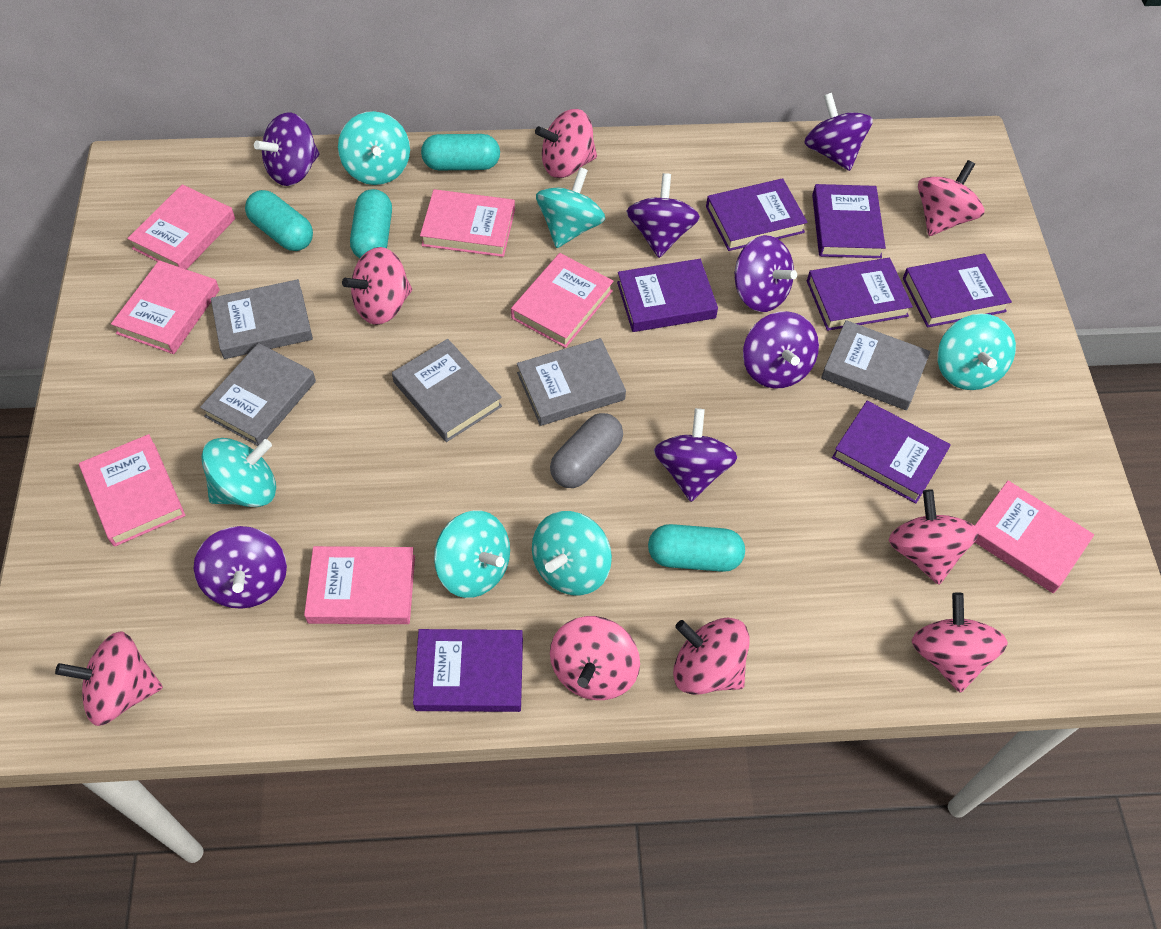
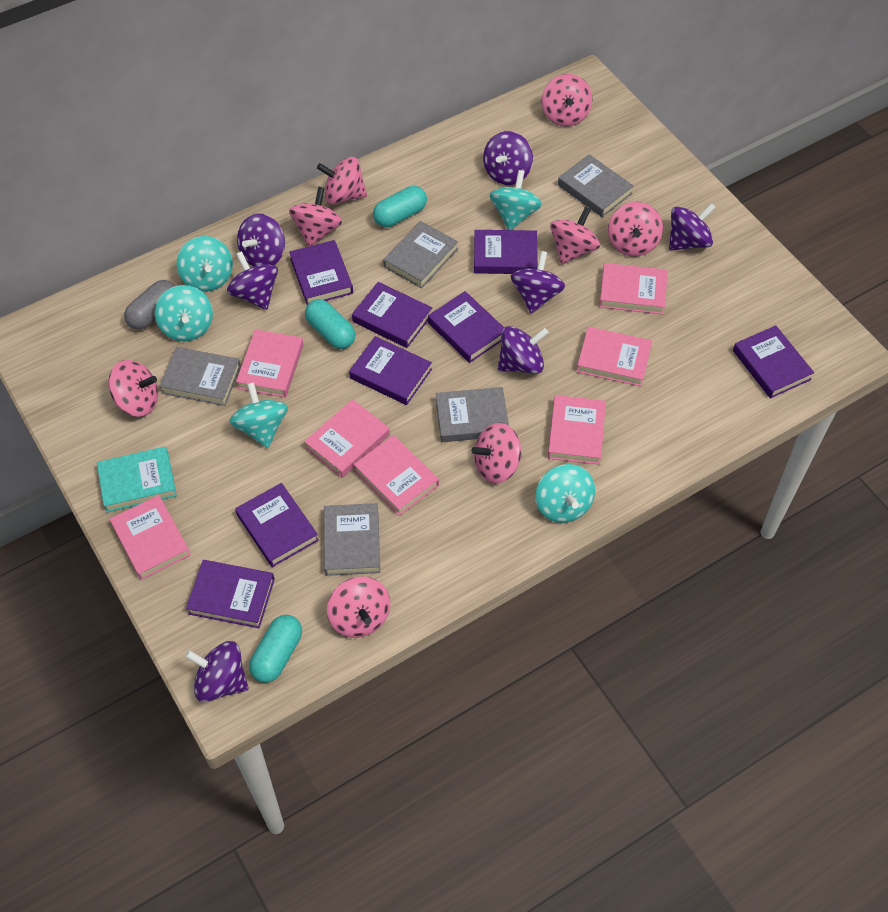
purple book: [413,629,523,712] [617,259,718,332] [706,178,807,251] [807,258,913,331] [812,184,886,258] [832,401,951,504] [903,253,1012,328] = 7 -> [186,560,275,628] [235,483,319,567] [289,240,353,305] [349,336,432,405] [352,282,432,348] [428,291,504,363] [474,230,538,274] [733,325,814,398] = 8
turquoise book: none = 0 -> [97,446,177,512] = 1
turquoise capsule: [245,190,313,251] [350,189,392,258] [421,134,500,170] [648,524,745,572] = 4 -> [249,615,302,683] [305,299,355,349] [373,186,427,227] = 3
turquoise spinning top: [201,438,276,507] [338,111,410,185] [434,510,510,598] [532,511,612,596] [536,167,605,248] [938,314,1016,390] = 6 -> [155,285,213,341] [177,236,233,292] [229,382,288,448] [489,170,542,230] [536,464,595,523] = 5

